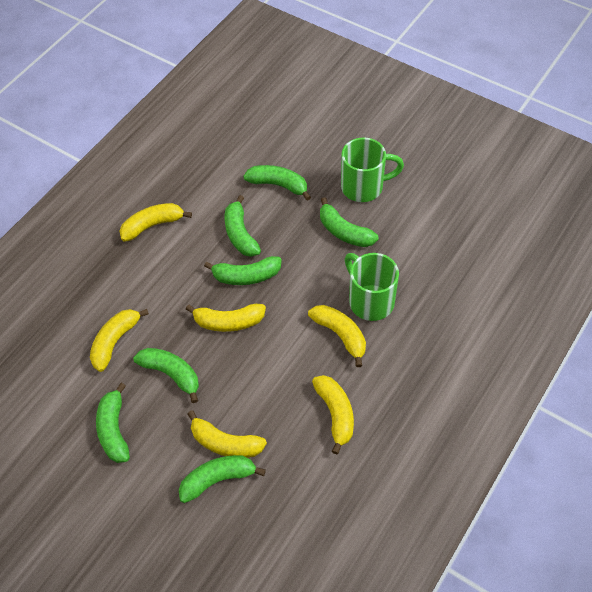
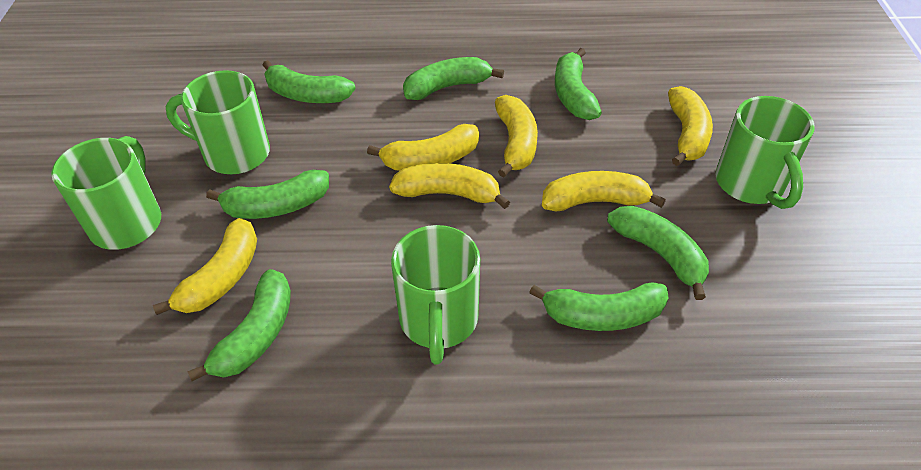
green mug: [341,137,404,202] [345,253,399,321] = 2 -> [51,136,161,250] [165,70,270,174] [391,225,480,364] [715,96,815,209] = 4

